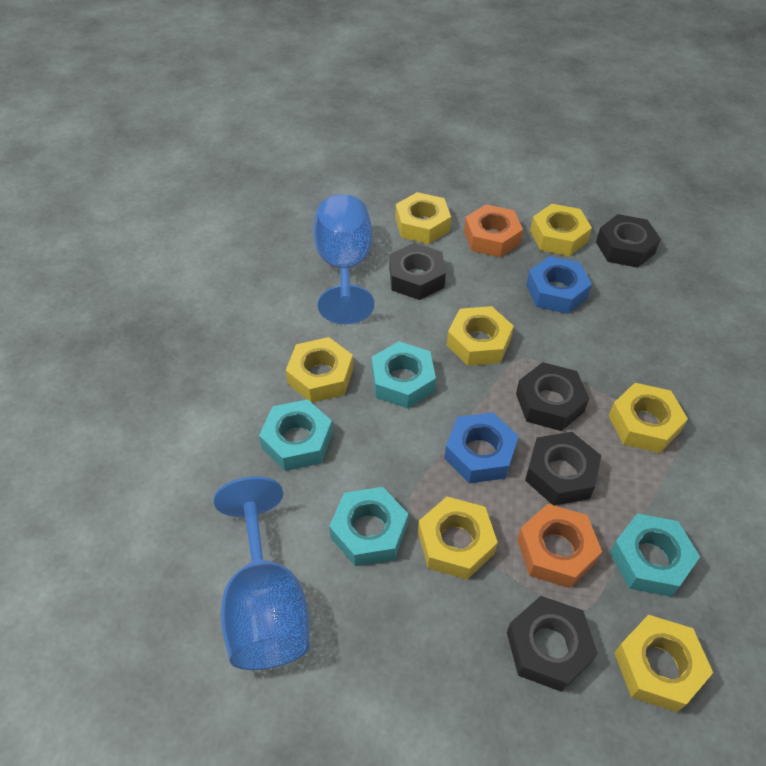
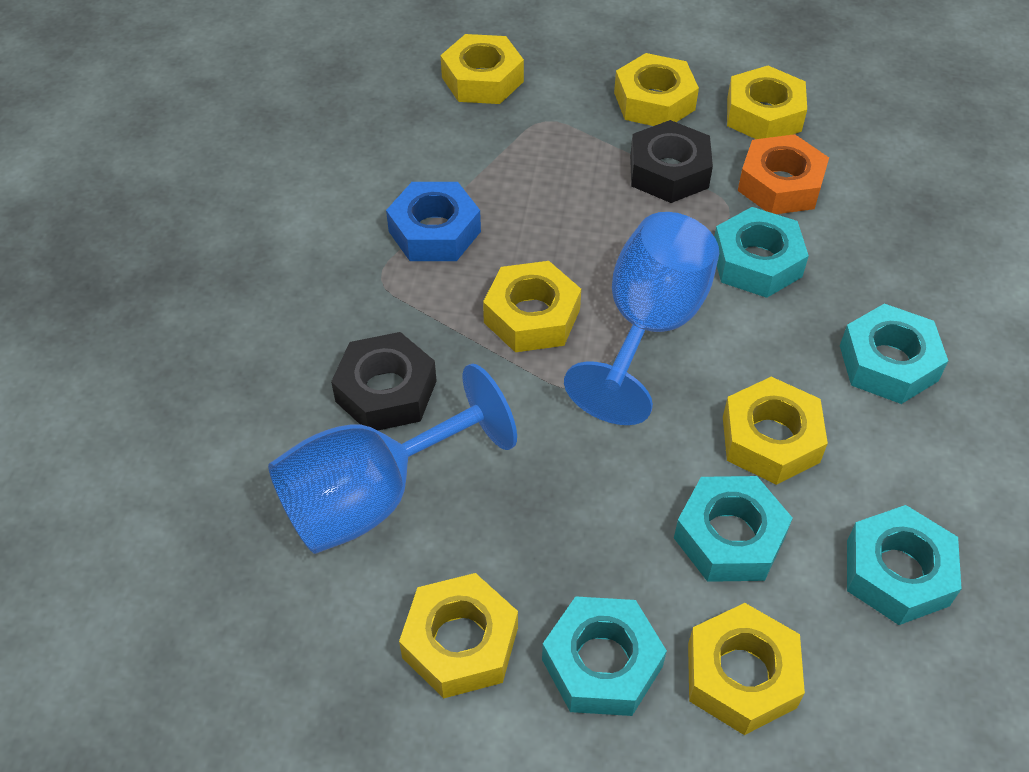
black nut: [389,243,446,300] [507,596,598,692] [516,362,589,431] [525,432,601,506] [596,214,661,268] = 5 -> [331,332,437,430] [630,120,713,203] = 2
blue nut: [444,412,519,483] [526,256,592,314] = 2 -> [386,182,481,261] = 1
orange nut: [464,204,523,257] [517,504,602,588] = 2 -> [738,134,829,214] = 1
turquoise nut: [259,399,333,471] [329,487,408,566] [372,341,436,409] [610,514,700,597] = 4 -> [542,596,667,716] [674,476,793,582] [714,207,809,298] [840,304,948,404] [847,505,962,625] = 5

